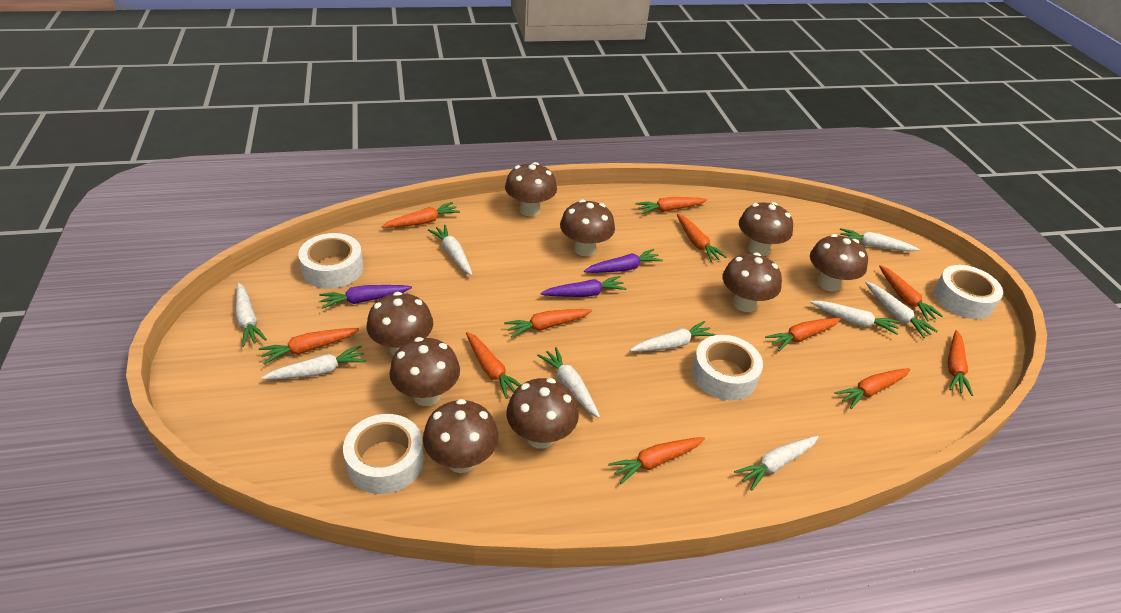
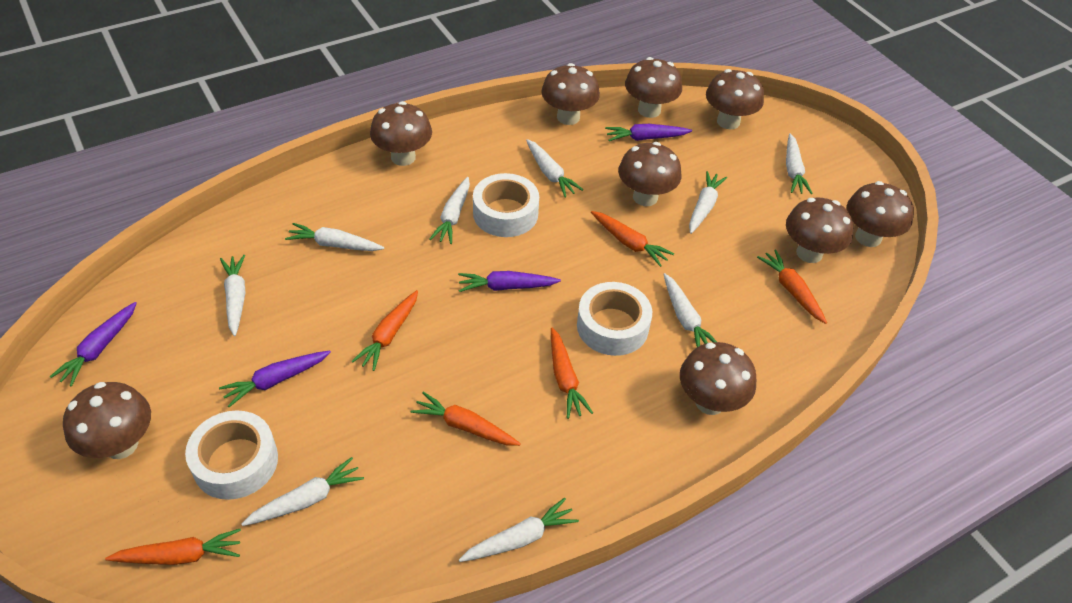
orange carrot: [259,328,359,365] [381,202,460,228] [466,332,521,399] [504,309,592,338] [608,437,705,484] [636,197,707,214] [677,213,727,262] [765,318,841,351] [835,368,910,409] [879,265,943,321] [948,330,973,396] = 11 -> [105,529,241,565] [352,290,418,371] [411,392,521,446] [551,328,593,419] [591,211,674,267] [757,250,827,324] = 6
purple carrot: [319,285,412,309] [540,276,627,297] [584,249,663,273] = 3 -> [49,302,137,387] [219,350,331,407] [458,271,561,292] [605,124,692,141] = 4
white tape: [298,233,363,289] [343,414,424,494] [692,335,763,400] [934,265,1003,319] = 4 -> [185,410,278,500] [473,173,539,237] [577,282,652,356] = 3

